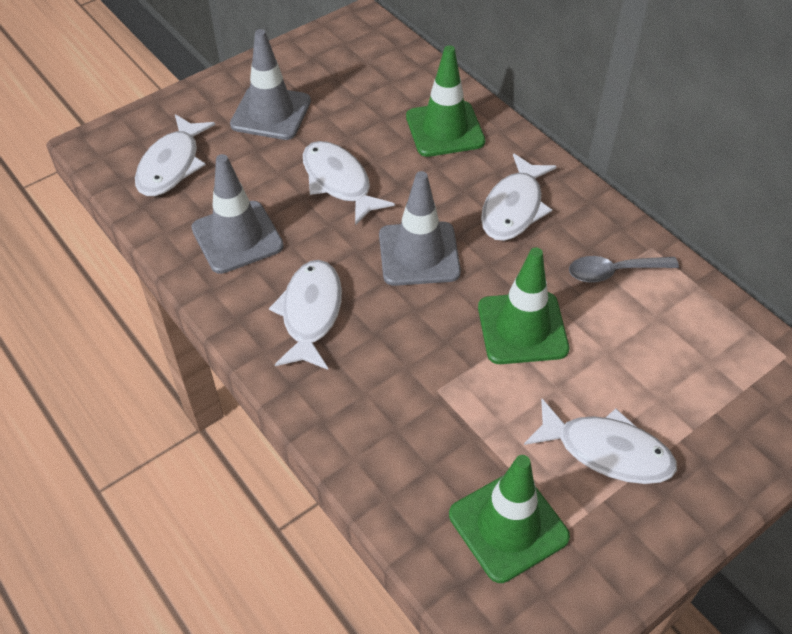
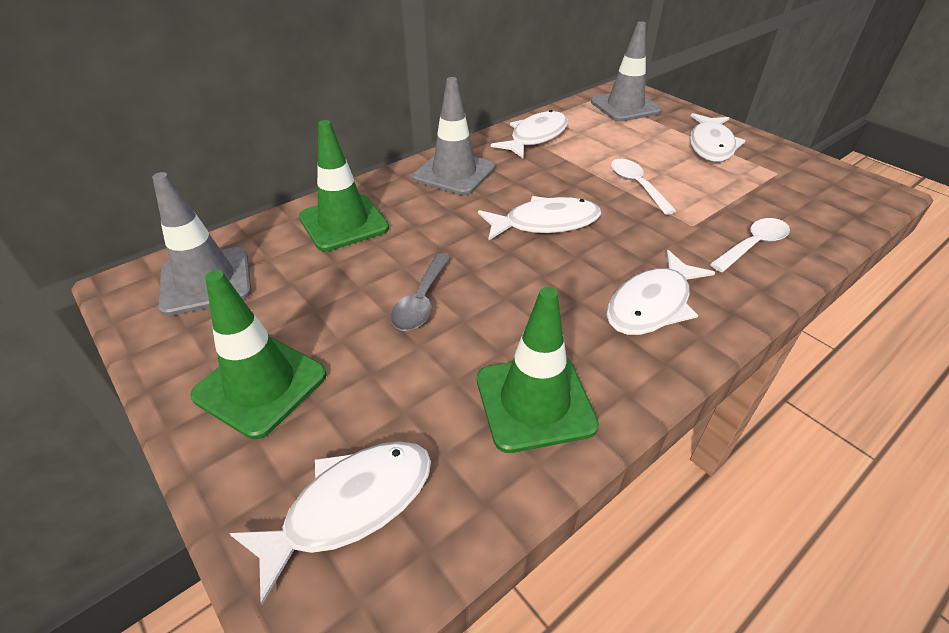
white spoon: none = 0 -> [611,159,676,215] [710,218,790,272] = 2

